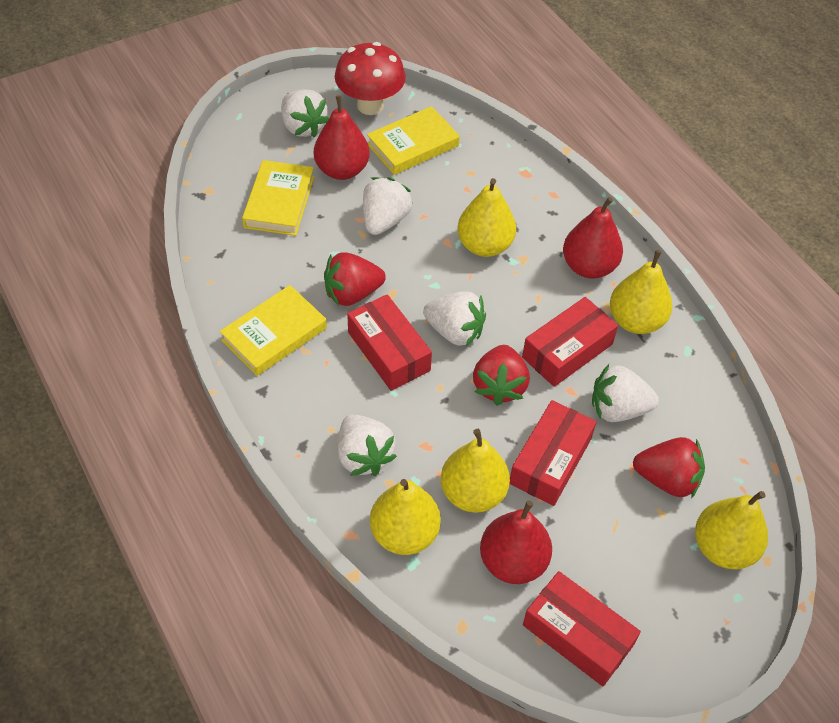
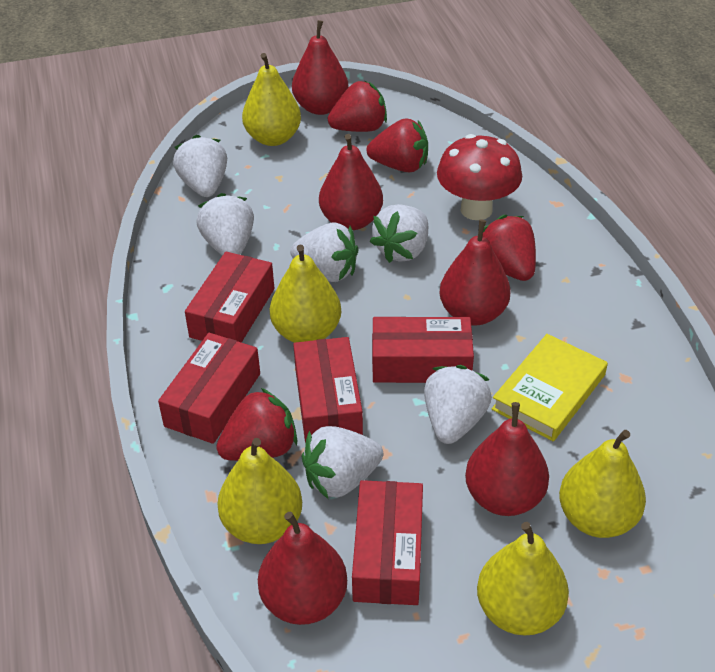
red box: [347,294,432,391] [510,400,597,506] [522,297,618,387] [523,571,641,686] = 4 -> [158,333,260,444] [185,252,274,343] [293,337,363,443] [352,480,423,605] [372,317,474,383] = 5
red pear: [314,95,370,180] [480,500,552,584] [563,197,623,279] = 3 -> [258,512,347,625] [292,20,349,115] [319,134,383,230] [440,220,511,326] [465,402,549,516] = 5
red strawberry: [324,252,386,306] [473,345,530,406] [633,437,705,498] = 3 -> [216,388,297,461] [328,81,387,132] [366,118,428,172] [483,215,536,281] = 4
white strawberry: [281,89,329,138] [338,415,397,476] [363,177,413,235] [423,291,486,346] [592,364,659,422] = 5 -> [173,135,227,197] [196,193,254,256] [290,223,359,282] [302,426,383,499] [370,204,428,263] [424,365,492,444] = 6
yellow book: [220,285,327,376] [242,160,314,236] [367,106,460,175] = 3 -> [492,334,608,441] = 1

